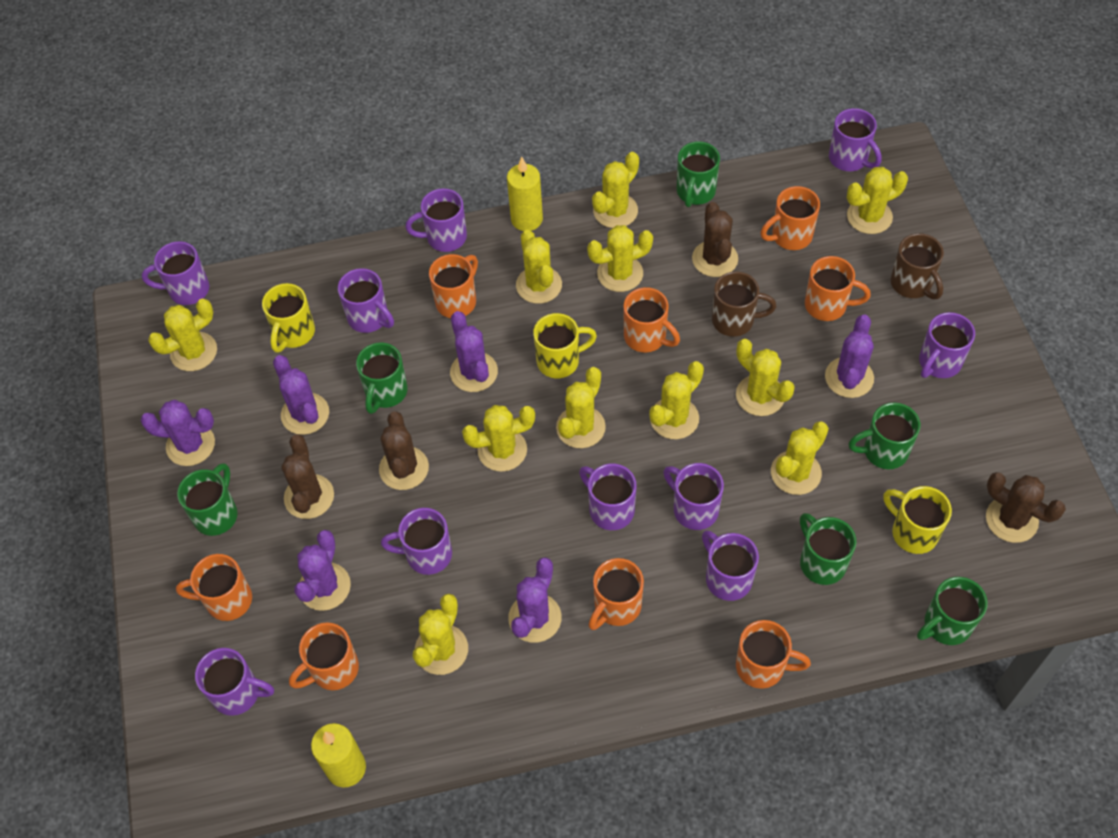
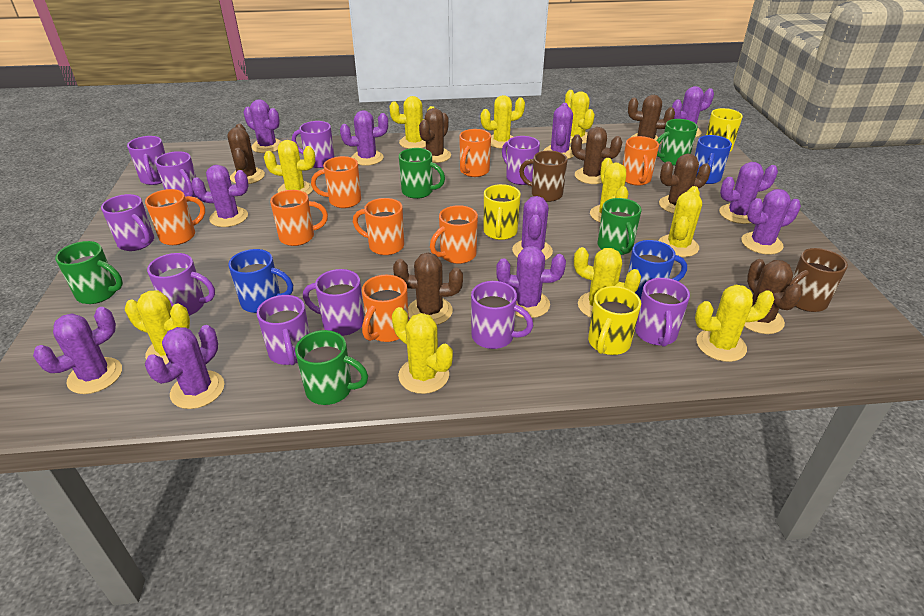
blue mug: none = 0 -> [228,249,293,313] [628,240,687,300] [694,135,732,184] = 3
brown cactus: [281,434,334,519] [379,411,429,490] [692,202,738,277] [986,472,1066,543] = 4 -> [227,124,265,184] [393,252,463,325] [419,108,451,163] [571,127,622,184] [628,95,675,145] [659,154,711,214] [744,259,803,334] = 7
green mug: [177,463,238,536] [356,342,408,414] [677,141,720,207] [800,513,856,585] [848,402,920,469] [917,577,988,645] = 6 -> [55,241,123,304] [295,330,368,405] [399,148,445,199] [598,198,642,255] [656,119,698,166] = 5
purple cactus: [140,400,215,466] [273,355,329,435] [294,530,351,611] [450,311,498,392] [508,557,562,643] [825,314,874,398] = 6 -> [33,307,122,394] [145,325,224,409] [191,165,249,227] [243,99,282,153] [340,110,388,166] [496,246,566,318] [512,196,553,260] [544,103,574,159] [672,86,714,138] [719,162,778,224] [741,189,801,255] = 11
yellow cactus: [148,299,217,371] [413,594,468,675] [462,405,535,472] [516,230,562,304] [556,367,606,448] [587,225,653,292] [592,152,639,228] [649,361,704,439] [736,339,795,416] [771,421,829,495] [847,167,908,234] = 11 -> [125,290,190,365] [264,140,315,195] [389,96,434,149] [392,307,453,394] [481,95,525,148] [565,90,595,144] [574,247,641,318] [590,158,629,223] [658,186,702,257] [695,285,775,362] = 10
yellow candle: [311,723,366,788] [507,157,543,231] = 2 -> none = 0

